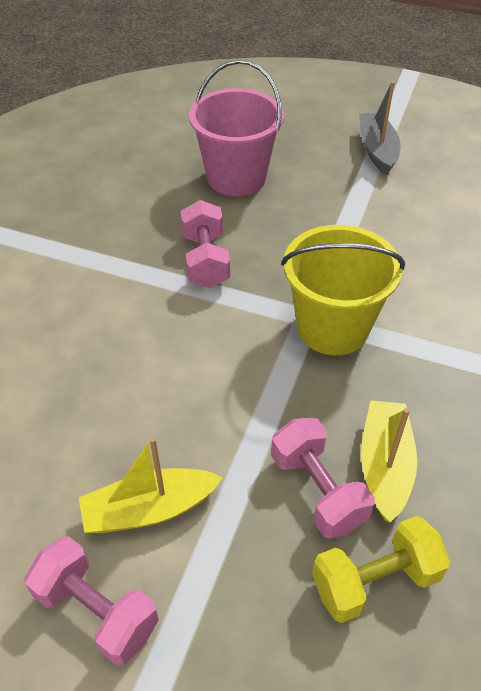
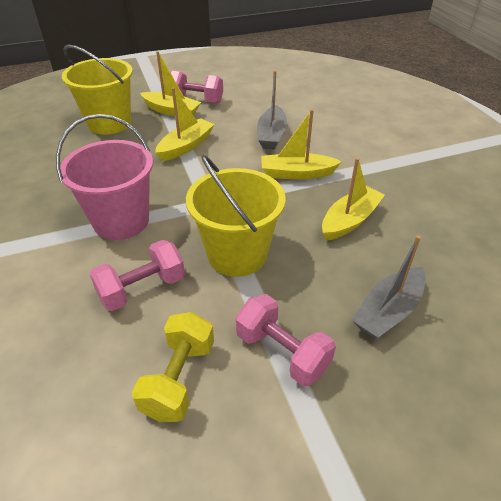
grey boat: [359,81,401,175] = 1 -> [258,70,287,150] [352,235,426,339] = 2
yellow boat: [79,437,223,533] [361,400,417,522] = 2 -> [140,51,201,116] [155,87,215,161] [261,109,342,180] [322,158,385,241] = 4
yellow bucket: [281,225,405,355] = 1 -> [62,45,133,135] [186,155,286,277] = 2

